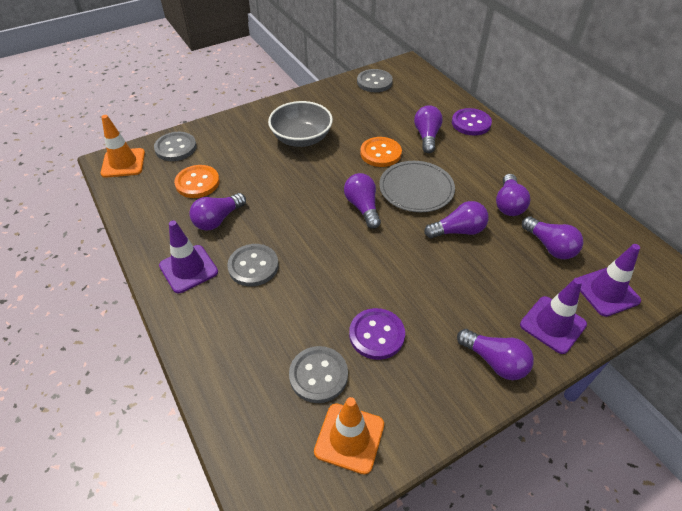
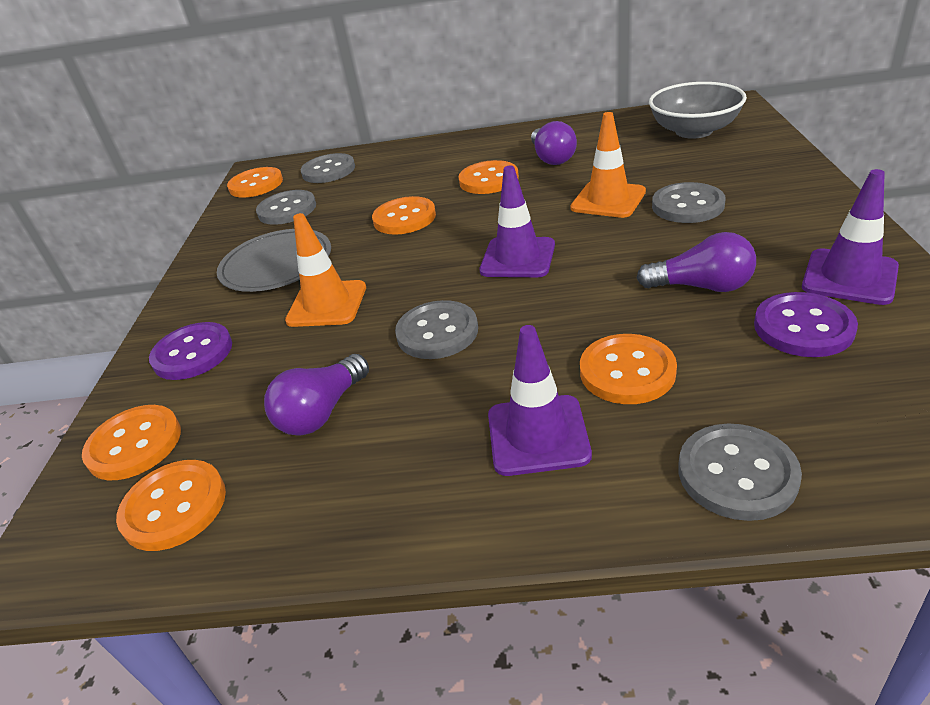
grey button: [154,132,197,161] [227,244,279,287] [289,346,348,403] [357,69,393,92] = 4 -> [256,190,316,225] [301,153,355,183] [395,300,478,359] [652,182,726,223] [678,424,802,521] = 5
orange button: [174,165,220,198] [360,137,402,167] = 2 -> [82,405,181,480] [116,460,226,551] [227,167,283,198] [372,196,436,235] [459,160,519,194] [580,334,677,404] = 6
purple light bulb: [189,193,246,231] [344,173,381,229] [414,105,443,153] [424,201,489,238] [457,329,534,380] [496,174,530,216] [522,216,583,259] = 7 -> [264,354,369,436] [531,121,577,165] [637,232,756,292] = 3

